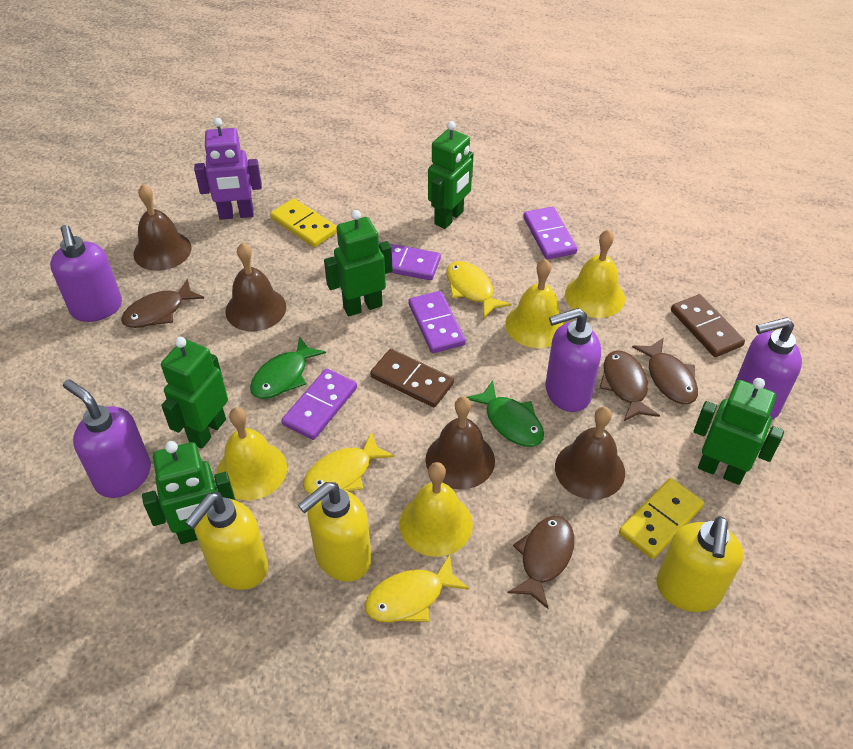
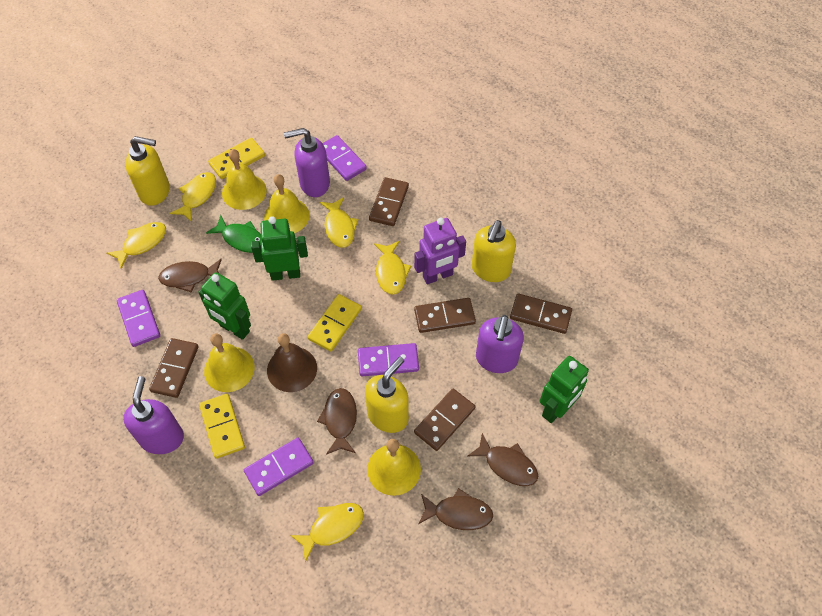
brown bell: [133,184,192,271] [225,243,286,331] [426,396,495,490] [555,406,625,500] = 4 -> [267,333,317,392] = 1
brown domino: [370,349,454,407] [671,294,745,357] = 2 -> [149,338,198,398] [369,177,409,226] [414,298,476,333] [414,389,475,451] [510,294,572,334] = 5
green fish: [250,336,326,399] [467,380,544,447] = 2 -> [206,215,261,253] = 1
green robot: [142,441,235,544] [161,337,228,449] [324,210,393,316] [428,121,473,229] [694,378,784,485] = 5 -> [198,272,251,340] [251,216,308,281] [540,356,589,423] = 3
purple soap dispenser: [50,225,122,322] [63,379,151,498] [545,308,601,412] [734,317,802,420] = 4 -> [123,376,184,454] [284,128,330,197] [476,315,524,373] = 3
yellow domino: [270,198,337,247] [619,478,704,559] = 2 -> [199,394,245,459] [208,138,265,179] [308,294,362,352] = 3
yellow fish: [303,431,394,494] [364,554,469,622] [446,261,511,318] = 3 -> [106,222,166,269] [170,172,216,222] [290,503,364,562] [320,197,358,248] [374,241,411,295] = 5

